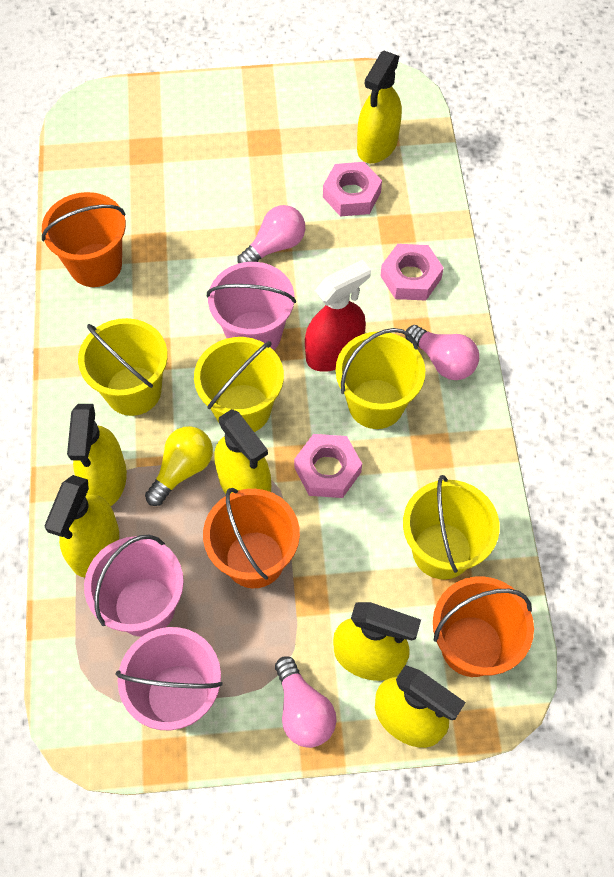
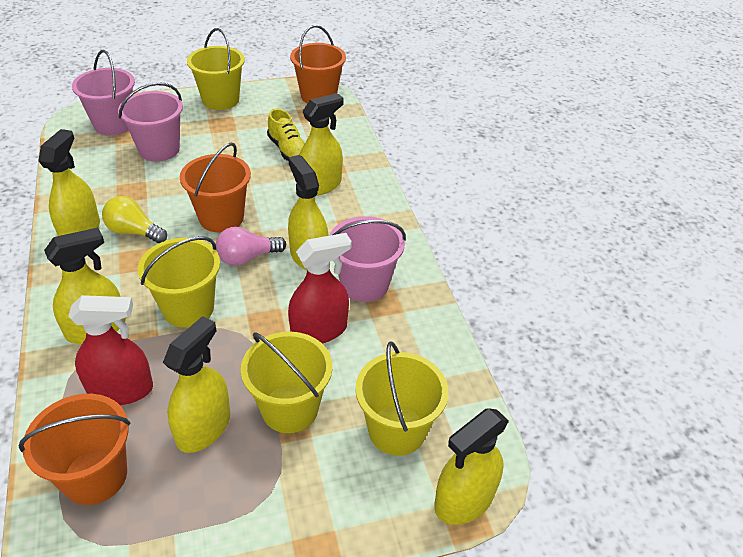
pink light bulb: [237,205,305,263] [275,656,336,748] [405,325,479,380] = 3 -> [216,227,286,266] = 1
pink nut: [294,434,362,498] [323,162,382,217] [380,244,444,301] = 3 -> none = 0
red spray bottle: [305,260,371,372] = 1 -> [68,295,153,405] [288,233,352,344] = 2
yellow shoe: none = 0 -> [267,109,305,161] = 1

